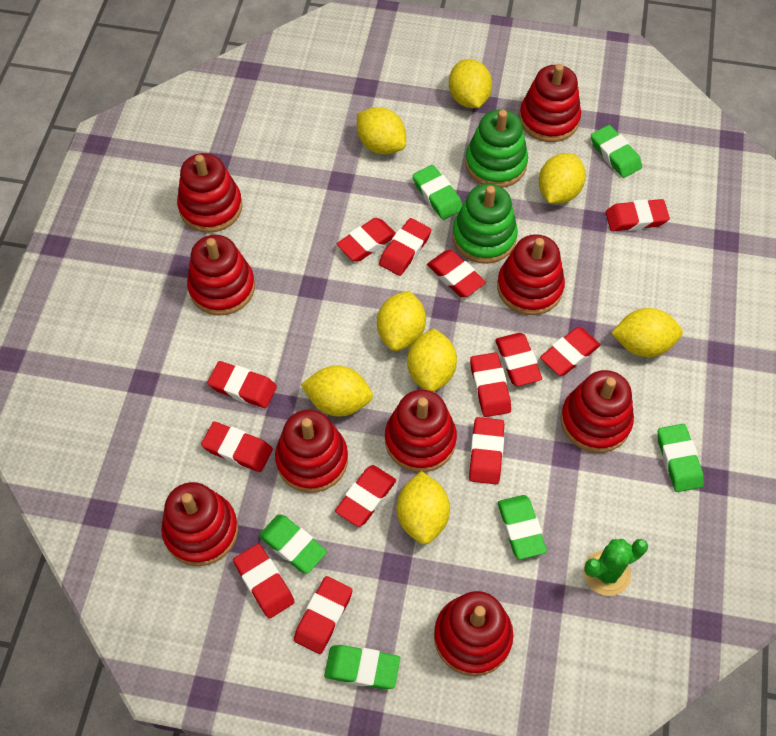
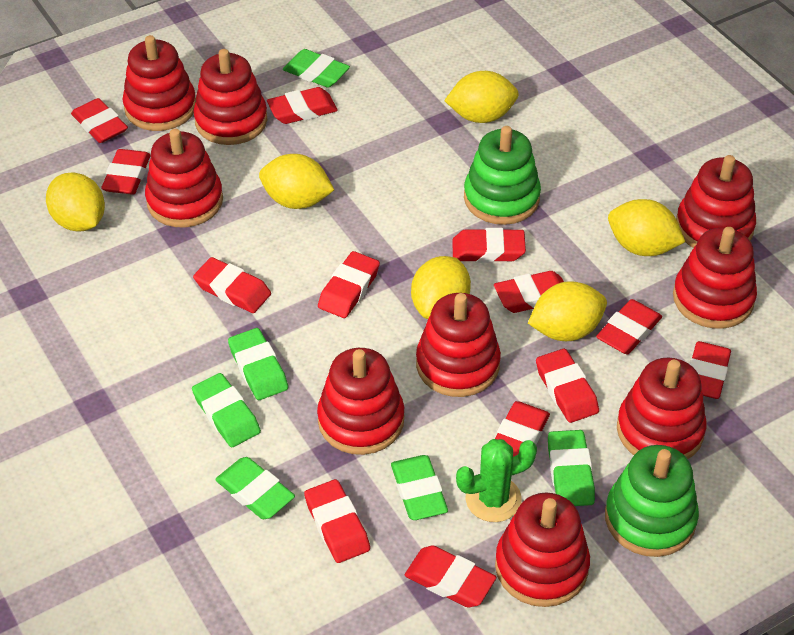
yellow lemon: [301,366,373,417] [357,107,406,154] [377,291,426,351] [397,471,450,544] [407,328,457,392] [449,59,492,108] [539,153,586,204] [611,308,683,357] = 8 -> [46,172,105,232] [259,154,334,209] [411,256,471,319] [444,71,519,123] [528,281,607,341] [608,199,685,256] = 6

